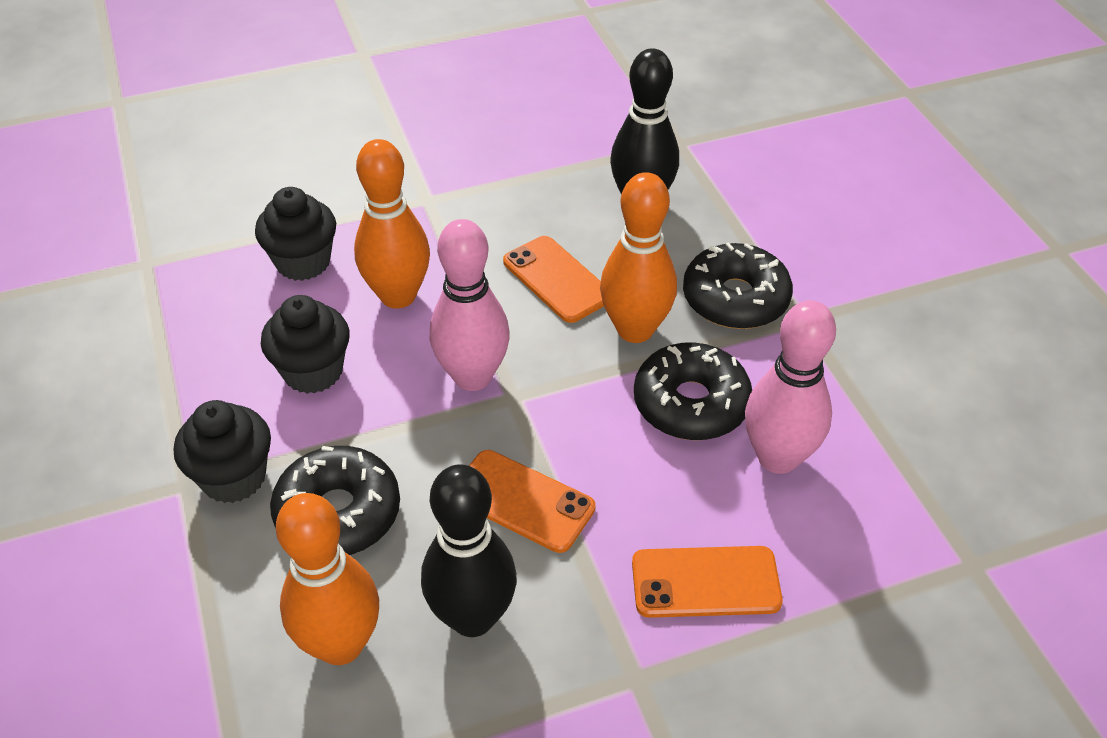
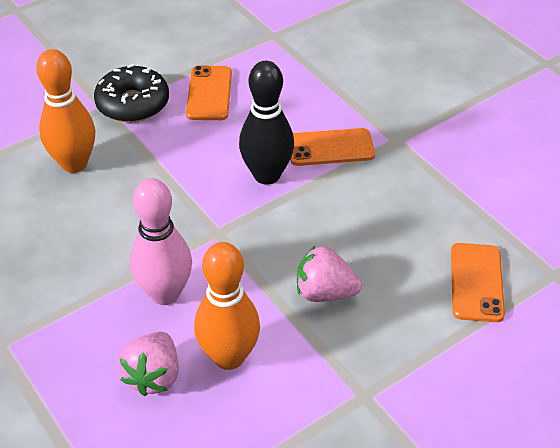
black bowling pin: [421,464,517,637] [610,48,679,195] = 2 -> [239,61,294,185] = 1
black cupcake: [174,400,271,503] [255,187,336,281] [261,295,350,394] = 3 -> none = 0
black donut: [270,446,400,555] [634,342,752,440] [683,242,793,329] = 3 -> [94,64,169,123] = 1
orange bowling pin: [276,493,379,665] [354,139,430,309] [600,172,677,343] = 3 -> [36,49,95,173] [194,242,260,370] = 2
pink bowling pin: [430,219,510,391] [745,300,836,474] = 2 -> [130,178,192,305] = 1
pink strawberry: none = 0 -> [118,332,179,396] [297,246,362,302] = 2

